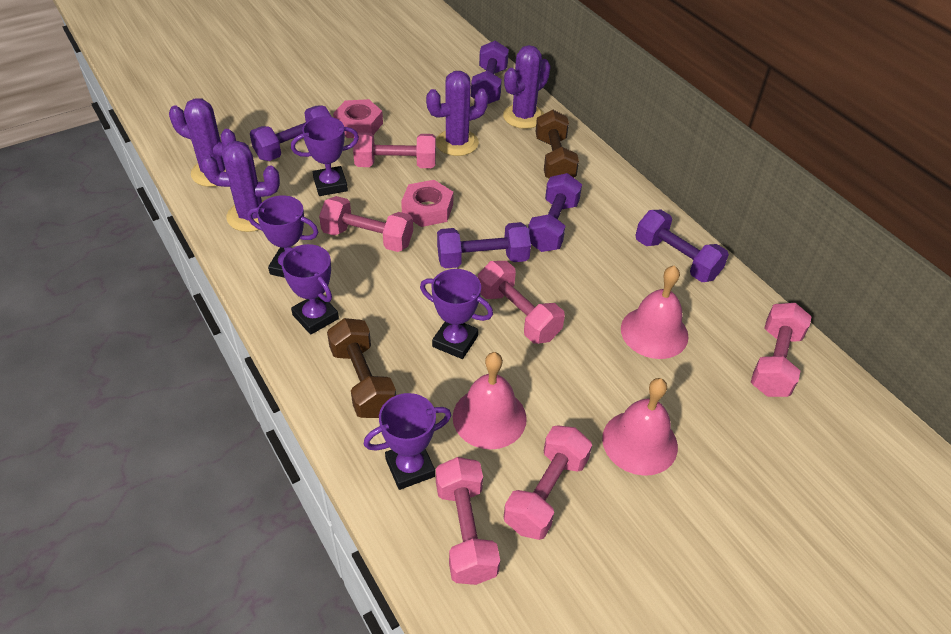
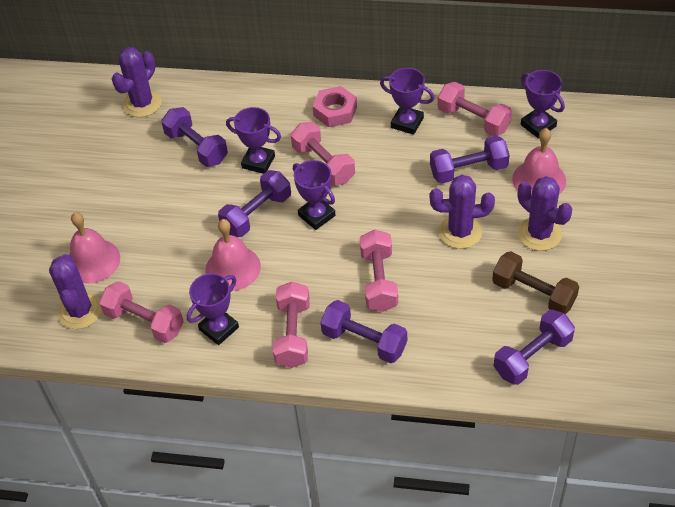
brown dumbbell: [327,318,396,418] [536,110,579,178] = 2 -> [492,251,579,314] = 1
pink dumbbell: [319,196,413,252] [353,132,436,168] [436,457,500,585] [478,261,565,344] [504,425,592,540] [751,303,812,397] = 6 -> [99,281,184,343] [273,282,310,368] [291,122,355,185] [360,230,398,312] [438,82,512,136] = 5
pink nut: [333,99,383,138] [401,180,453,227] = 2 -> [313,86,357,127] = 1

